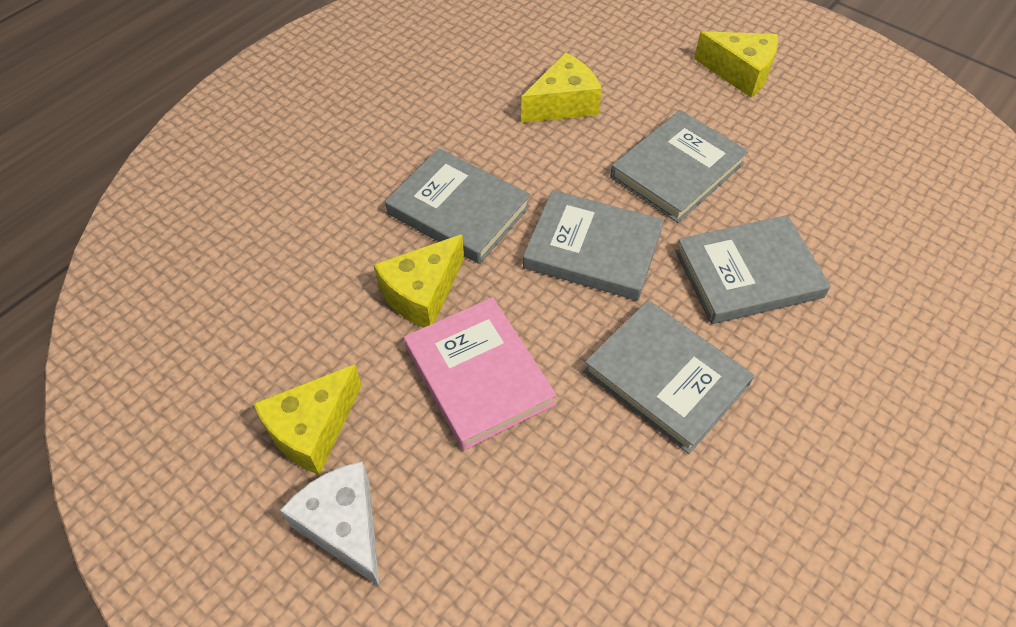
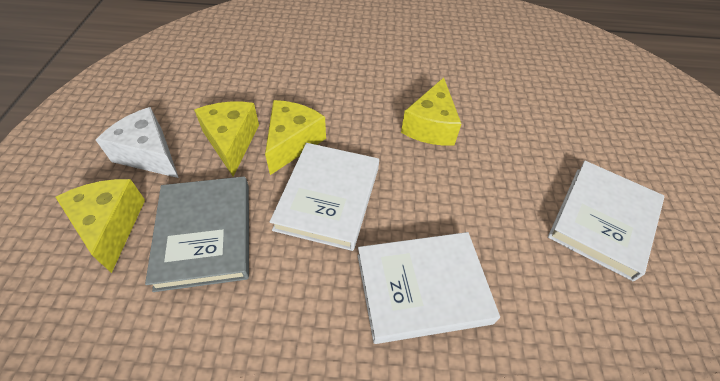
grey book: [385,148,531,264] [523,190,664,301] [584,300,754,454] [610,110,749,223] [675,215,831,324] = 5 -> [145,176,249,292] = 1
pink book: [404,297,557,450] = 1 -> none = 0
white book: none = 0 -> [270,143,379,251] [358,232,500,344] [548,161,664,281] = 3

